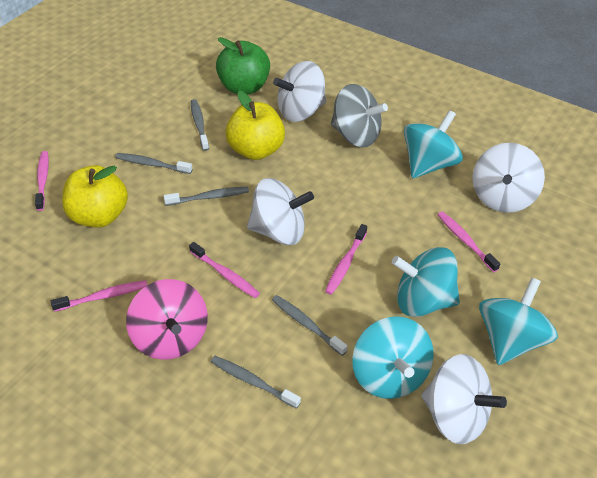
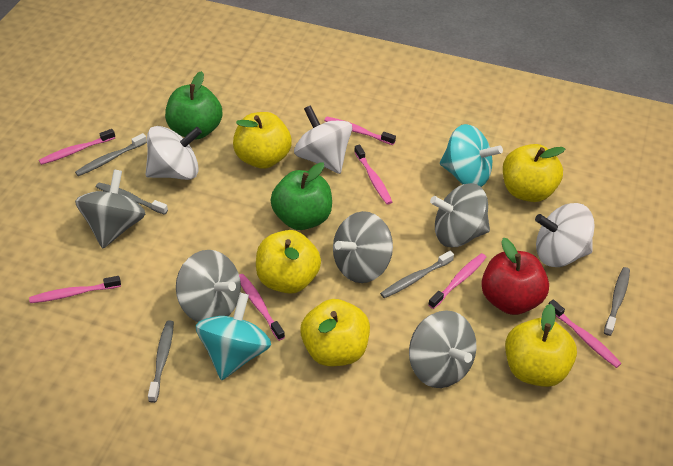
green apple: [216,37,270,94] = 1 -> [165,71,222,139] [270,162,332,230] = 2
grey spinning top: [331,84,388,147] = 1 -> [75,169,145,248] [176,250,241,322] [333,211,393,283] [409,310,476,388] [430,183,490,247] = 5
pink spinning top: [126,279,208,360] = 1 -> none = 0
pink toothbrush: [35,151,49,211] [51,280,147,312] [189,242,260,298] [325,224,367,295] [438,211,500,272] = 5 -> [29,276,121,303] [39,129,115,165] [239,274,285,341] [324,117,396,145] [354,145,392,205] [428,253,487,309] [548,299,622,368] = 7
red apple: none = 0 -> [481,238,549,315] = 1
turquoise spinning top: [352,316,434,399] [392,247,460,317] [404,110,463,178] [479,277,558,365] = 4 -> [196,293,271,380] [440,124,503,187] = 2
white spinning top: [247,178,314,245] [273,61,326,122] [421,354,507,444] [472,143,545,213] = 4 -> [146,126,202,180] [294,105,352,174] [535,203,595,267] = 3
yellow apple: [62,165,128,228] [225,90,285,160] = 2 -> [233,112,292,169] [256,230,321,294] [300,299,370,366] [503,144,565,202] [505,304,577,387] = 5

